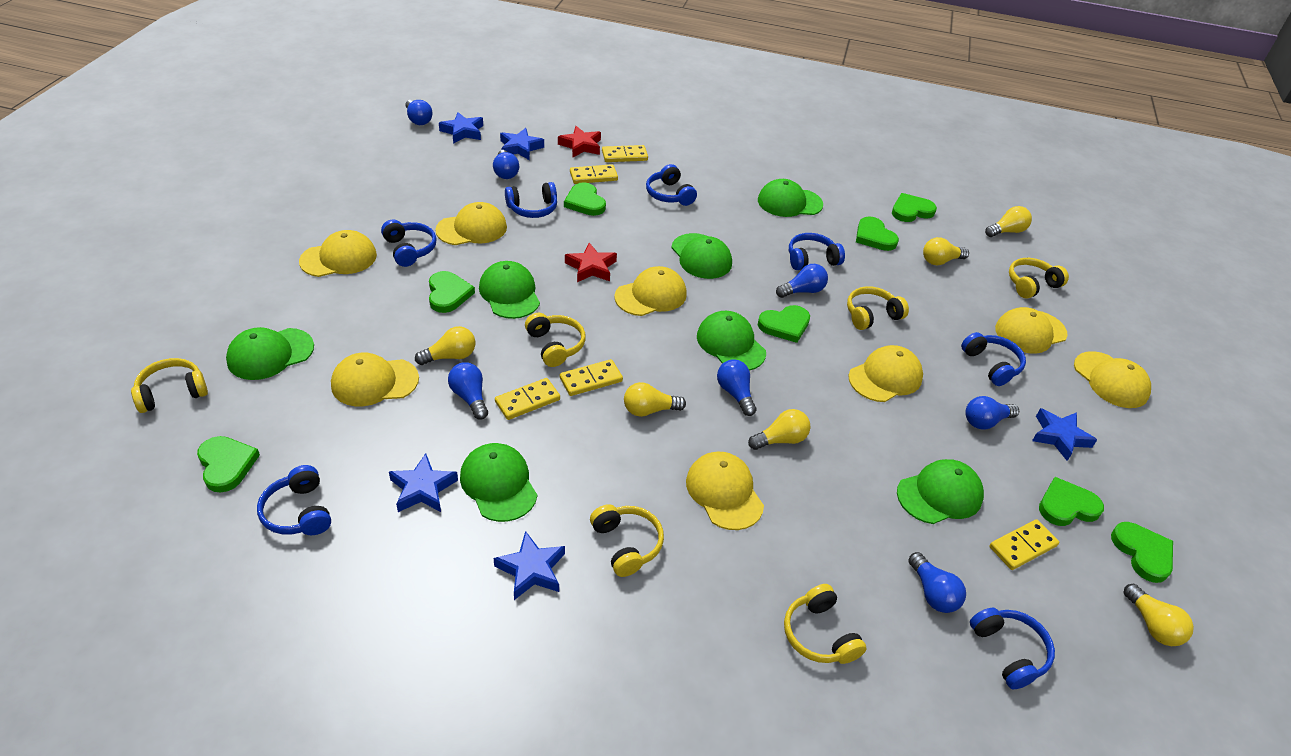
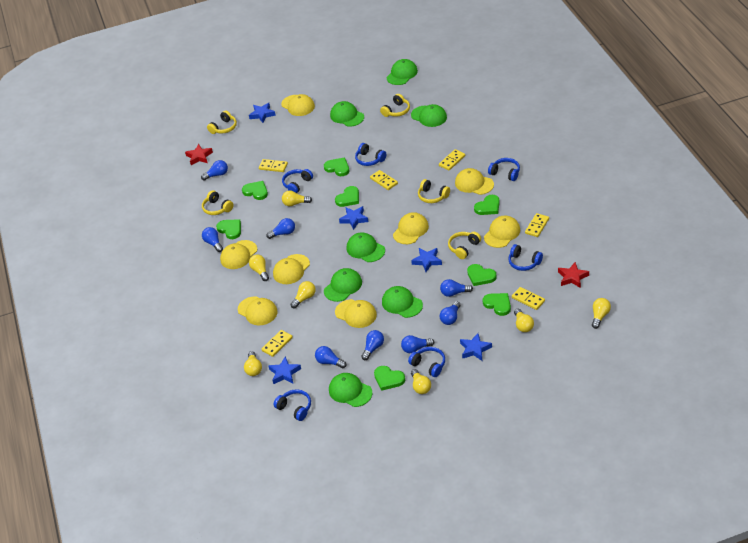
blue headphones: [257,465,331,535] [381,220,437,267] [505,182,557,218] [646,164,697,206] [789,233,845,270] [961,332,1026,386] [970,608,1055,689] = 7 -> [274,389,311,421] [282,169,313,193] [355,143,387,166] [408,347,445,377] [488,158,520,181] [508,244,543,271] = 6
blue light bulb: [406,100,433,125] [448,362,488,420] [493,150,519,179] [717,359,757,416] [776,264,828,298] [908,552,966,613] [965,396,1019,429] = 7 -> [201,160,228,180] [202,227,223,252] [266,218,295,239] [315,346,346,368] [361,330,384,360] [401,335,434,353] [440,279,473,297] [440,301,460,325] = 8
yellow domino: [495,378,560,420] [560,359,623,396] [570,164,618,184] [602,145,648,162] [989,519,1059,570] = 5 -> [259,159,288,172] [262,330,293,357] [370,170,398,190] [439,149,465,170] [512,287,545,310] [525,213,549,237] = 6
yellow headphones: [131,358,208,413] [525,313,586,367] [590,504,664,577] [784,584,867,664] [847,286,909,330] [1009,258,1069,298] = 6 -> [202,190,234,215] [207,111,237,134] [380,94,410,117] [418,179,450,203] [448,232,481,259] = 5
yellow light bulb: [415,326,475,365] [624,382,686,417] [748,409,810,450] [923,237,969,265] [985,206,1032,237] [1124,584,1194,646] = 6 -> [244,351,262,376] [249,255,269,281] [282,191,312,206] [291,281,316,308] [411,369,431,394] [514,308,534,332] [592,298,611,329] = 7

